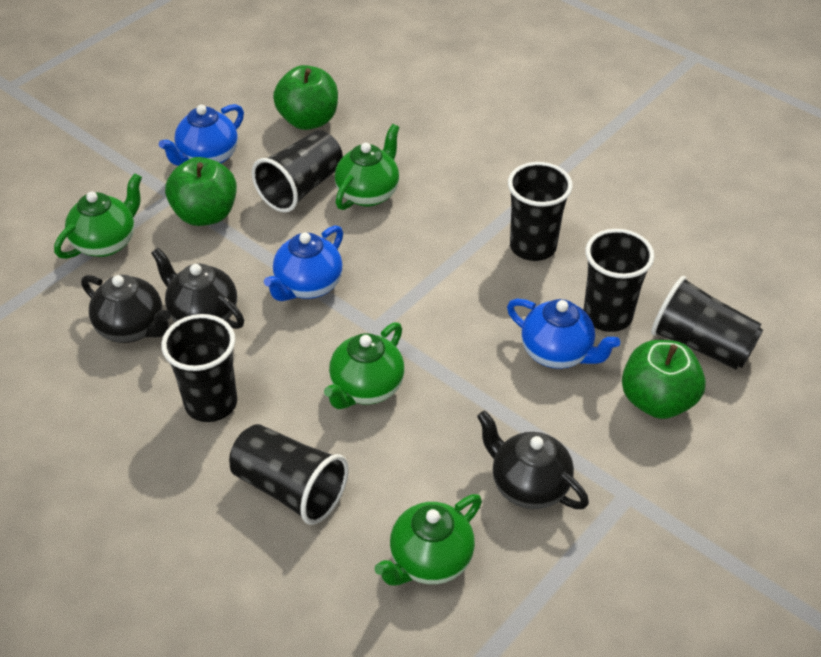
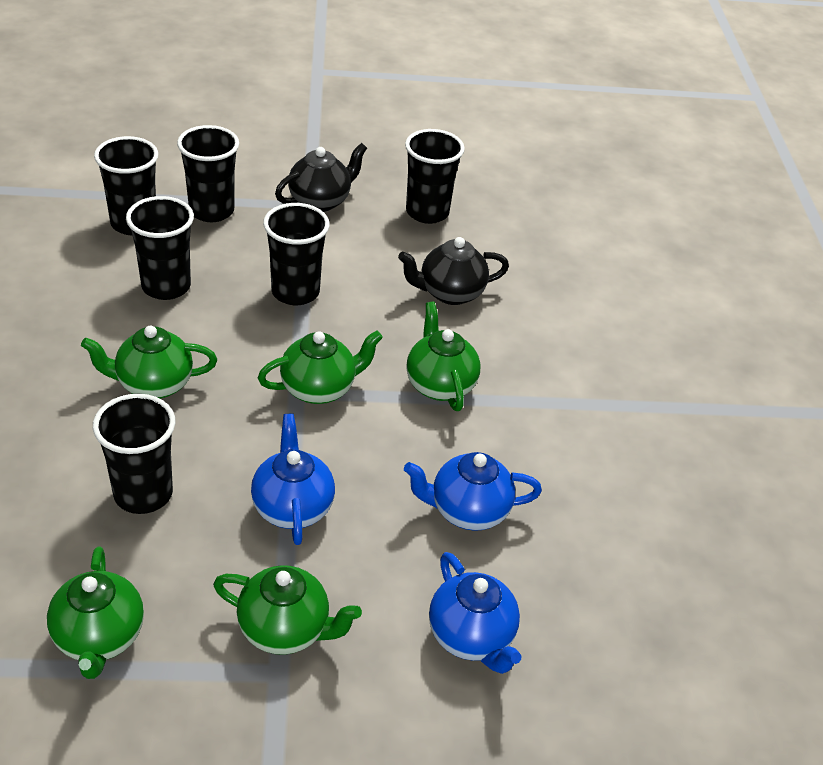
black teapot: [81,275,171,343] [151,248,244,329] [477,411,589,509] = 3 -> [275,143,367,212] [398,237,509,305] = 2
green apple: [165,157,237,226] [273,65,338,130] [622,340,706,419] = 3 -> none = 0
green teapot: [54,173,142,259] [324,322,404,409] [335,124,399,210] [374,494,482,586] = 4 -> [47,546,144,679] [81,326,217,399] [213,565,362,655] [258,331,383,404] [406,302,481,411] = 5

